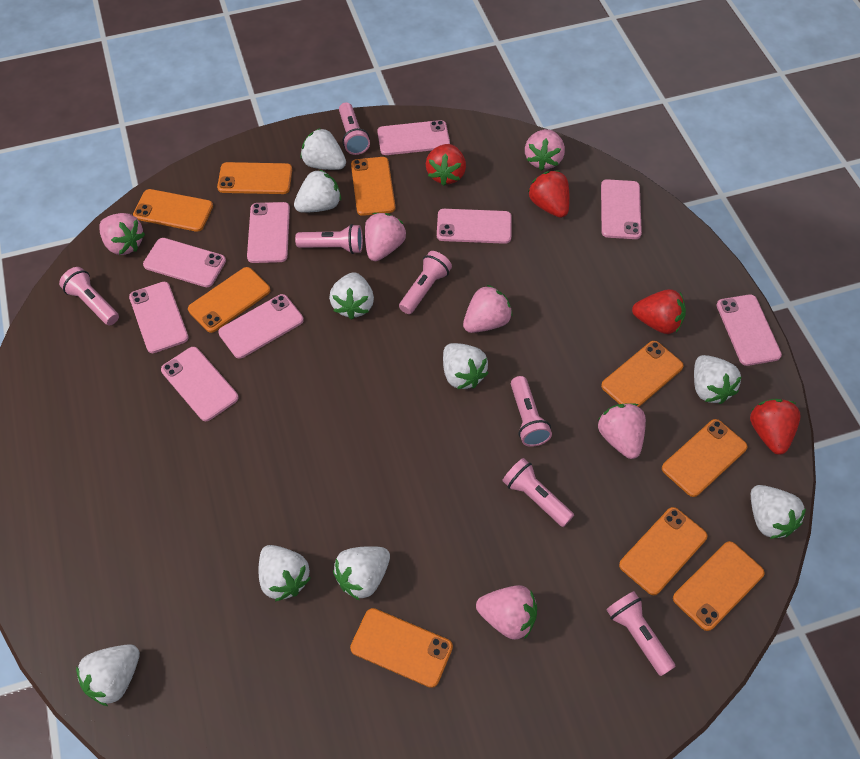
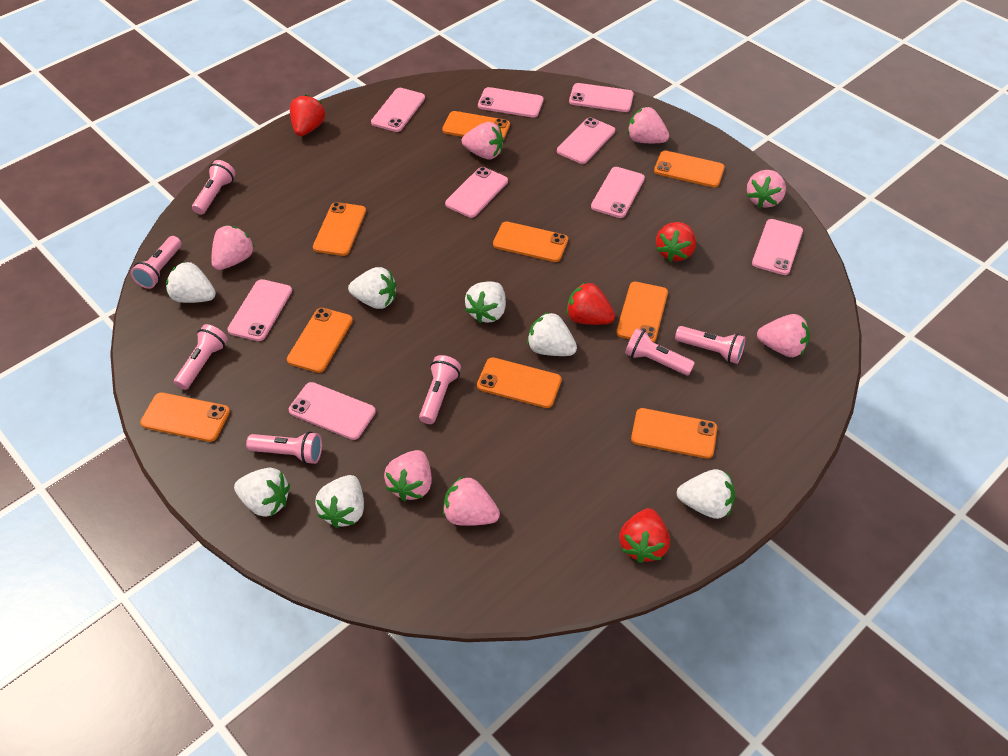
pink strawberry: [99,213,145,255] [365,213,406,261] [463,285,513,333] [476,585,537,640] [525,129,565,171] [598,403,646,459] = 6 -> [211,225,255,270] [384,450,432,501] [443,476,500,526] [462,122,503,160] [628,107,669,143] [747,170,786,208] [757,314,810,357] = 7
white strawberry: [76,644,140,706] [259,545,311,601] [294,169,341,213] [301,128,346,170] [329,272,374,319] [333,546,390,601] [443,343,488,389] [694,355,742,404] [751,485,806,539] = 9 -> [166,261,216,303] [234,468,290,517] [315,475,364,528] [348,267,396,309] [465,281,506,323] [527,312,577,356] [677,469,735,519] = 7

